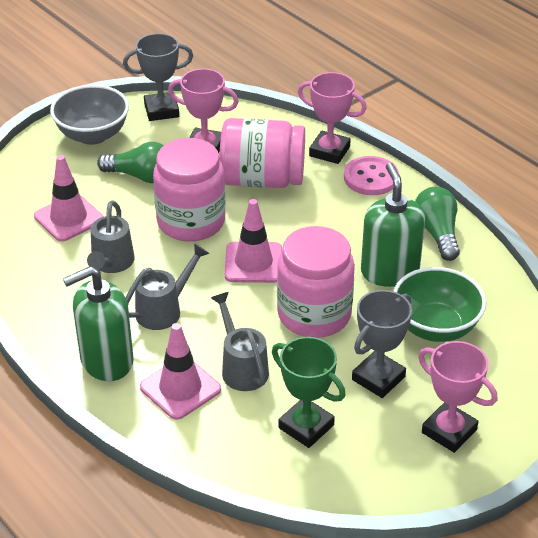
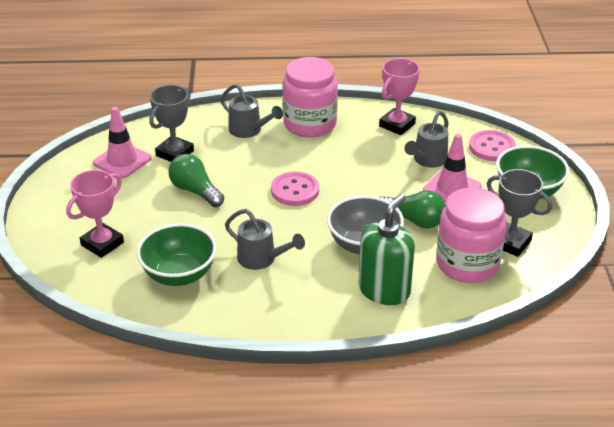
green bowl: [394,267,486,342] = 1 -> [136,223,217,286] [496,145,569,199] = 2
green soap dispenser: [63,266,133,381] [361,163,425,287] = 2 -> [358,194,415,305] = 1
green trophy: [272,337,346,448] = 1 -> none = 0
pink button: [344,156,399,195] = 1 -> [271,171,319,206] [469,130,516,161] = 2
pink jar: [153,138,225,241] [219,118,305,188] [277,226,355,338] = 3 -> [283,57,338,138] [436,187,507,283] = 2
pink traffic cone: [34,155,104,242] [140,323,221,420] [225,199,282,283] = 3 -> [93,107,151,178] [423,134,482,203] = 2
pink trophy: [168,69,239,153] [298,72,367,164] [418,341,497,453] = 3 -> [66,170,124,258] [379,58,420,135] = 2

